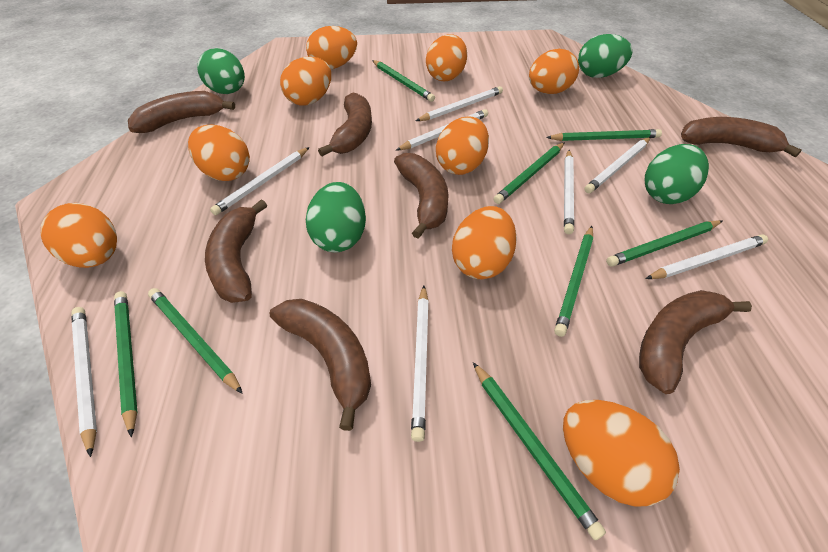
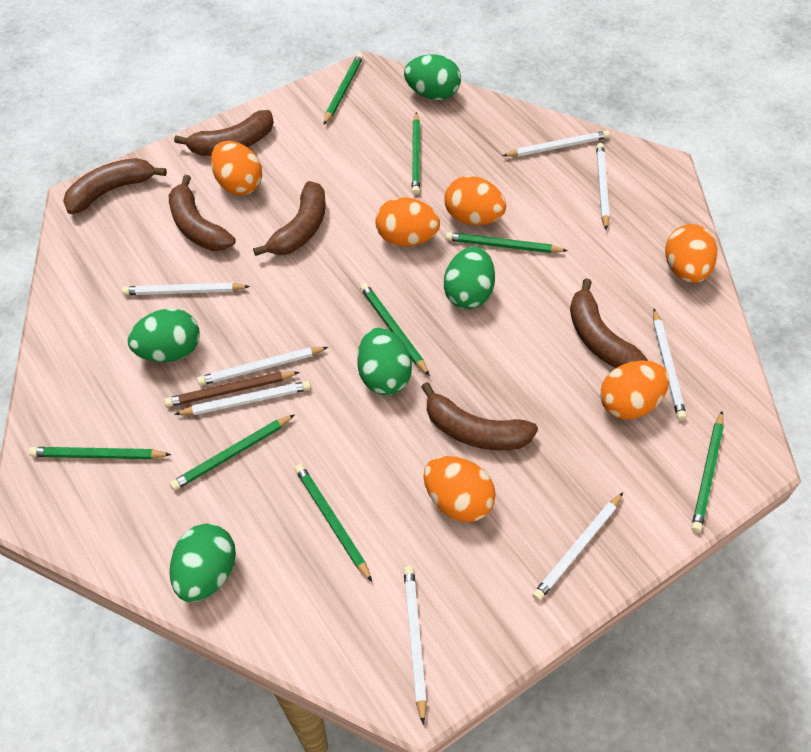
brown banana: [128,91,235,133] [205,200,267,303] [269,299,371,431] [318,92,372,156] [394,153,449,239] [639,290,752,394] [681,117,802,157] = 7 -> [63,158,167,214] [169,175,236,251] [174,110,274,156] [253,181,326,256] [421,382,538,450] [570,278,648,368] = 6
brown pencil: none = 0 -> [164,371,299,407] = 1
green egg: [197,48,245,94] [306,182,366,253] [578,34,633,78] [645,144,709,204] = 4 -> [128,309,200,362] [169,523,236,602] [357,328,412,395] [404,54,461,100] [444,246,495,309] = 5
orange egg: [41,203,117,268] [188,125,250,181] [280,56,331,106] [306,26,357,69] [426,34,467,81] [436,116,489,175] [452,206,517,279] [529,49,579,94] [563,400,680,507] = 9 -> [211,141,262,195] [376,197,440,247] [423,456,496,522] [444,176,506,225] [600,360,669,419] [665,224,717,283] = 6

